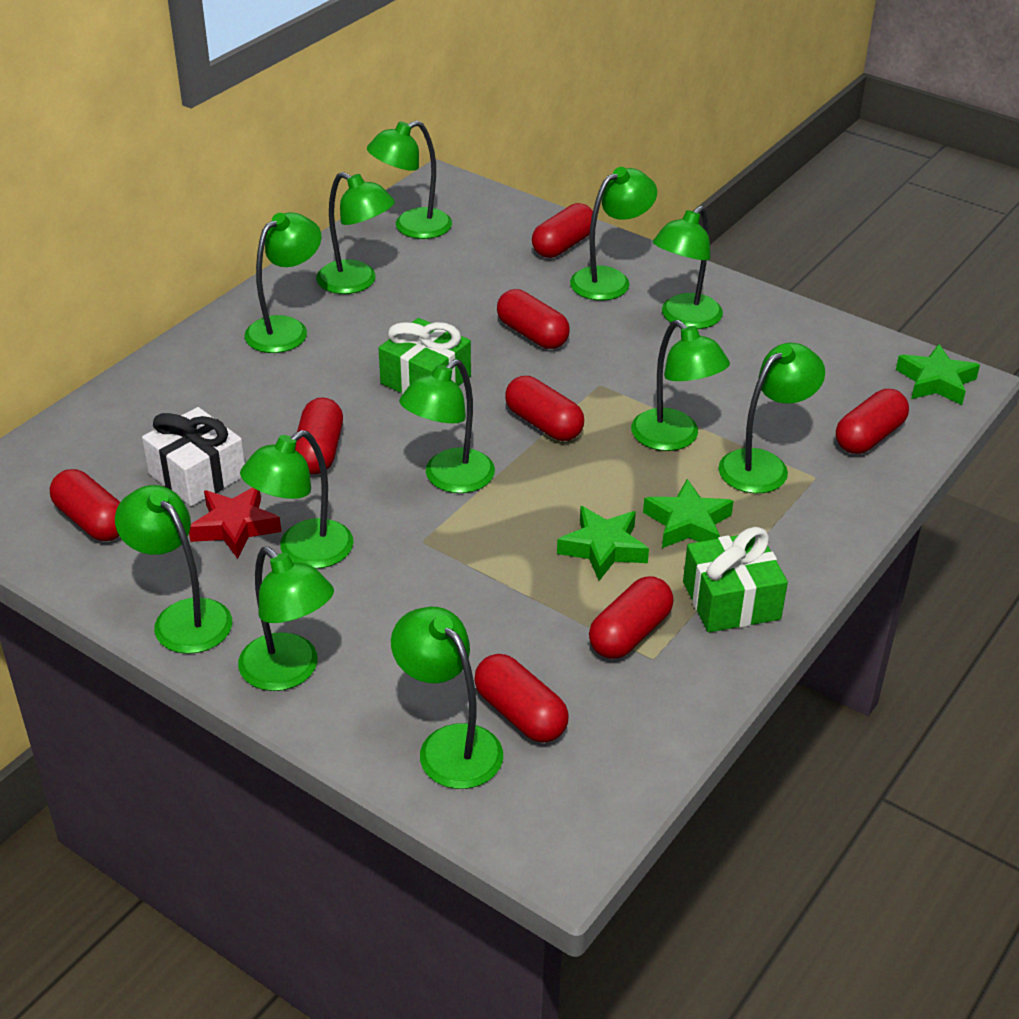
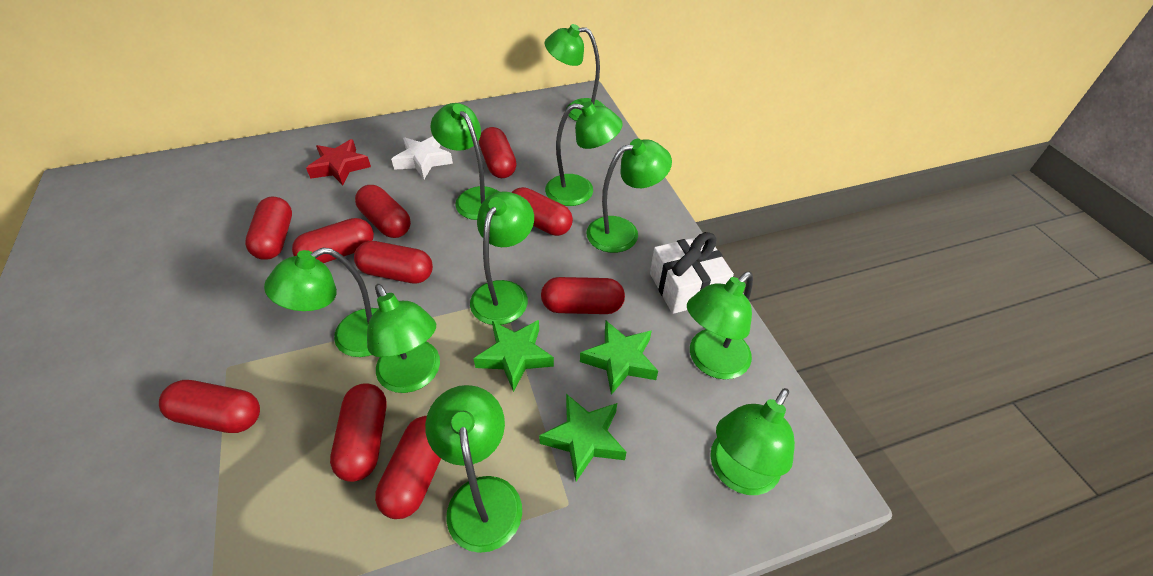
green gift: [379,318,471,394] [683,527,788,632] = 2 -> none = 0
green lamp: [115,485,232,654] [238,547,334,691] [240,430,353,569] [244,212,322,353] [316,172,395,294] [367,121,452,239] [391,607,503,789] [399,359,495,493] [570,167,657,300] [631,320,730,451] [653,206,723,329] [719,343,825,493] = 12 -> [264,248,379,357] [367,284,440,393] [425,385,522,553] [431,103,499,220] [470,191,534,325] [545,24,606,121] [545,101,623,206] [587,139,672,253] [687,272,753,379] [710,388,795,495] = 10
red capsule: [50,469,120,541] [295,398,343,474] [474,654,569,743] [497,289,570,349] [505,376,584,441] [532,203,593,258] [589,576,674,659] [836,389,909,454] = 8 -> [159,380,260,433] [245,197,292,260] [292,218,374,263] [330,383,387,482] [354,241,433,283] [355,185,411,238] [375,416,441,519] [479,127,517,178] [511,187,573,236] [541,277,625,314] = 10
white star: none = 0 -> [391,136,453,179] = 1

